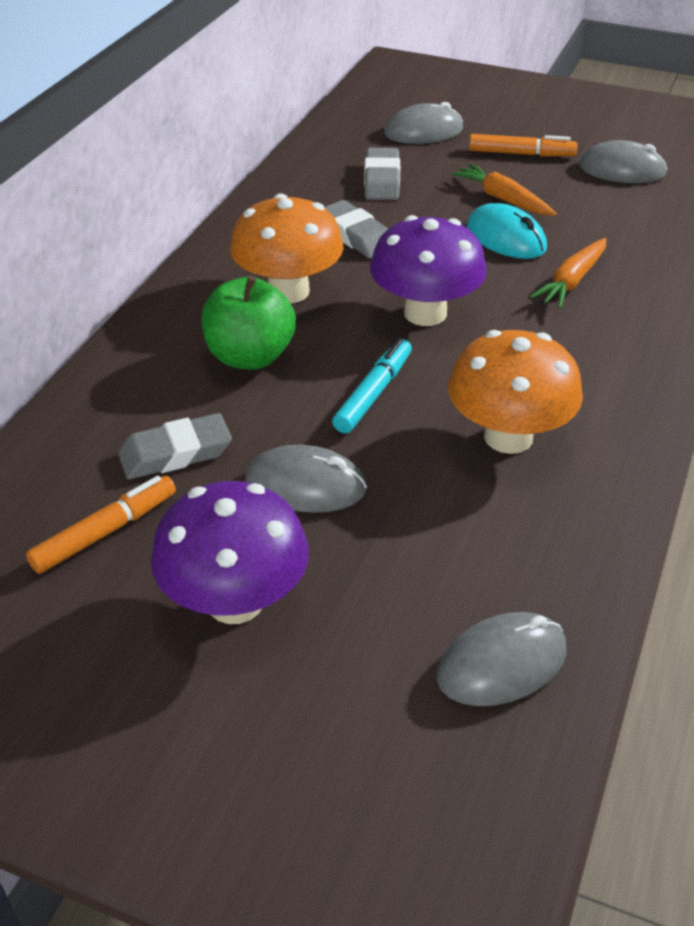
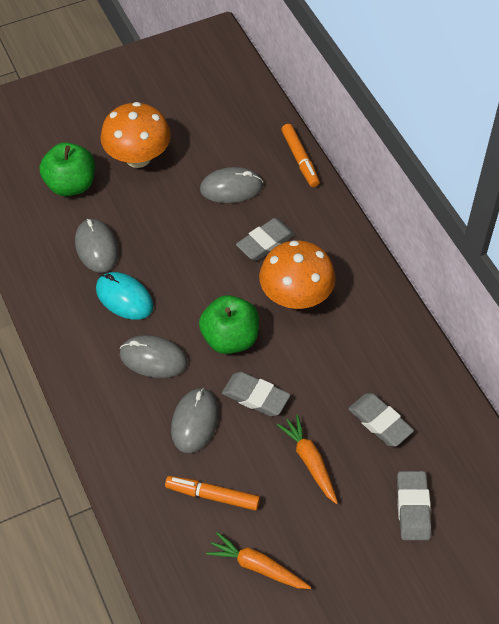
green apple: [201,275,296,370] = 1 -> [40,142,95,196] [199,295,259,354] = 2
grey eraser: [118,413,232,479] [324,200,388,259] [364,148,400,200] = 3 -> [222,372,290,416] [236,218,295,261] [348,393,414,447] [397,471,431,540] = 4
purple mushroom: [151,481,309,624] [370,215,487,326] = 2 -> none = 0
turquoise marker: [332,338,412,433] = 1 -> none = 0

